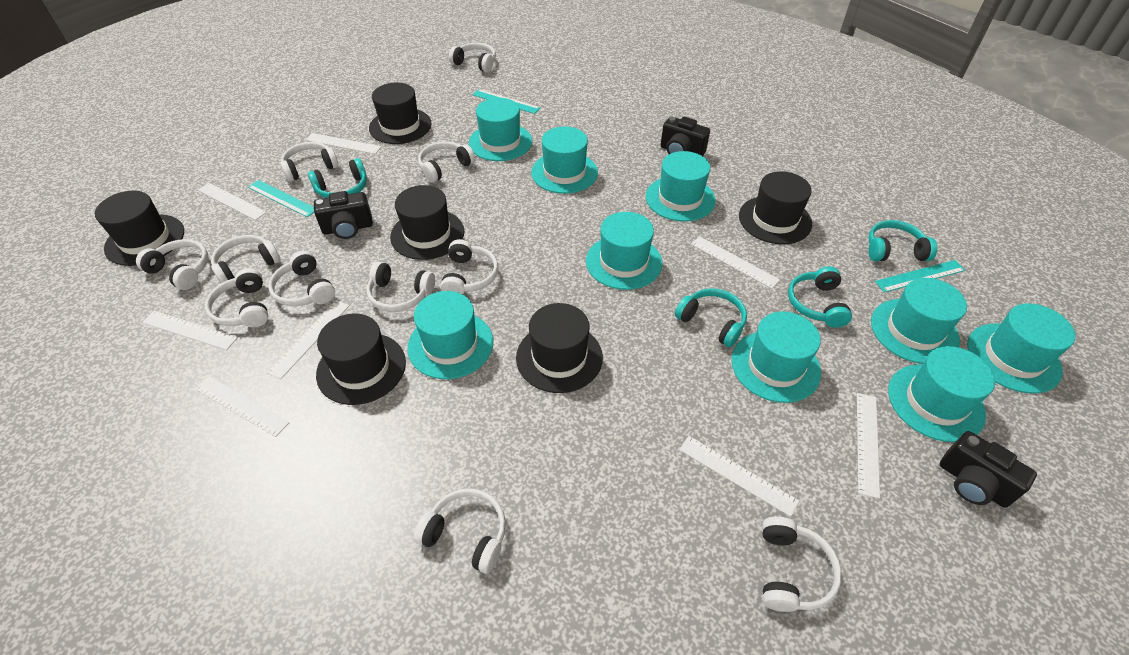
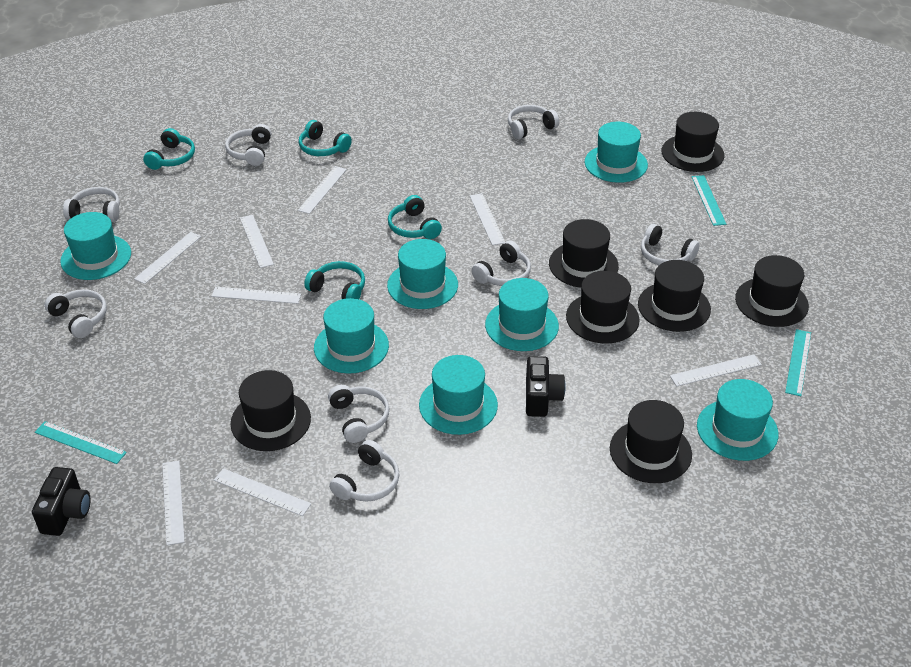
black camera: [314,191,373,239] [661,117,710,156] [940,431,1037,508] = 3 -> [32,467,91,536] [526,356,566,417] = 2
black hat: [95,191,184,266] [316,314,406,405] [369,83,432,144] [390,185,464,260] [516,303,603,393] [739,171,812,244] = 6 -> [230,370,311,451] [549,219,619,288] [566,271,640,344] [610,400,692,483] [638,260,711,332] [662,112,724,172] [735,255,809,327] = 7
turquoise hat: [407,291,493,379] [469,98,532,161] [531,126,598,194] [586,212,662,290] [646,151,716,222] [732,312,821,403] [871,278,967,364] [888,346,995,442] [967,303,1076,394] = 9 -> [60,212,131,280] [314,298,389,373] [387,239,458,309] [419,355,498,435] [485,278,559,351] [585,122,648,183] [697,379,778,461] = 7
white headphones: [136,239,209,290] [205,268,268,327] [211,235,281,283] [268,251,335,306] [280,142,339,182] [367,262,435,312] [414,489,506,574] [418,141,475,183] [440,239,498,294] [449,43,496,72] [762,517,842,612] = 11 -> [45,289,107,338] [63,187,120,222] [225,124,271,166] [328,385,389,443] [329,440,399,502] [471,241,531,286] [508,105,559,139] [641,224,700,265] = 8

